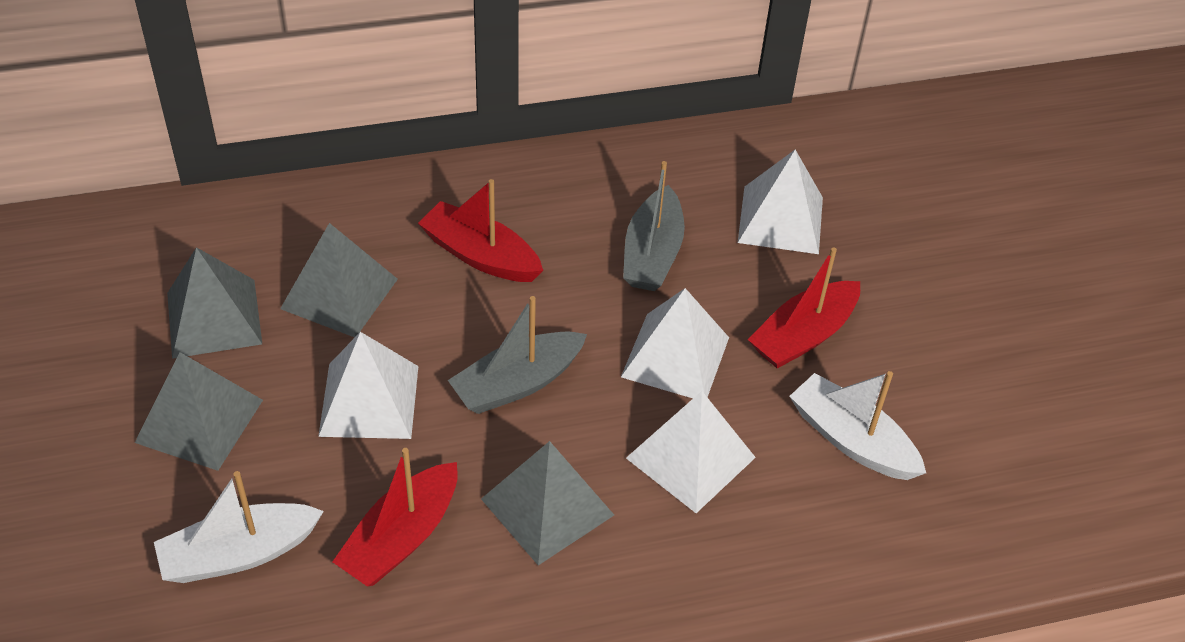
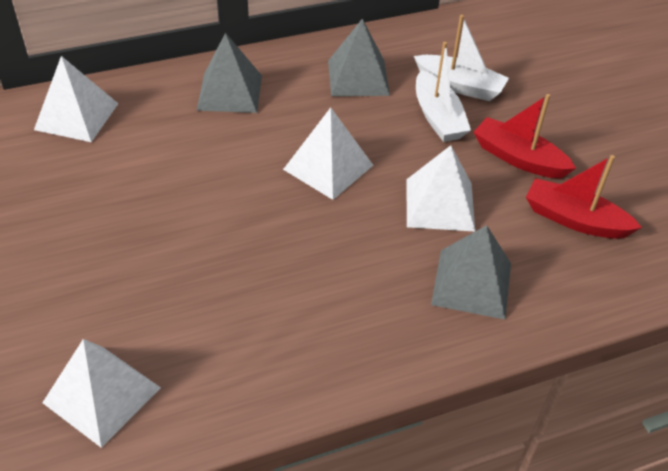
grey boat: [448,296,587,414] [623,161,685,291] = 2 -> none = 0
grey pyramid: [135,352,263,471] [167,247,262,359] [280,223,398,337] [481,441,614,565] = 4 -> [197,33,262,113] [328,19,390,96] [431,225,511,319] = 3
red boat: [332,448,458,586] [418,179,543,282] [748,247,860,369] = 3 -> [473,94,576,178] [526,155,642,239] = 2

